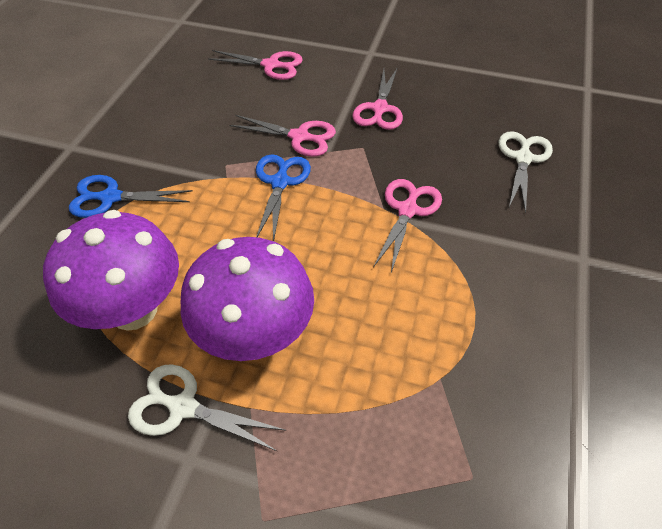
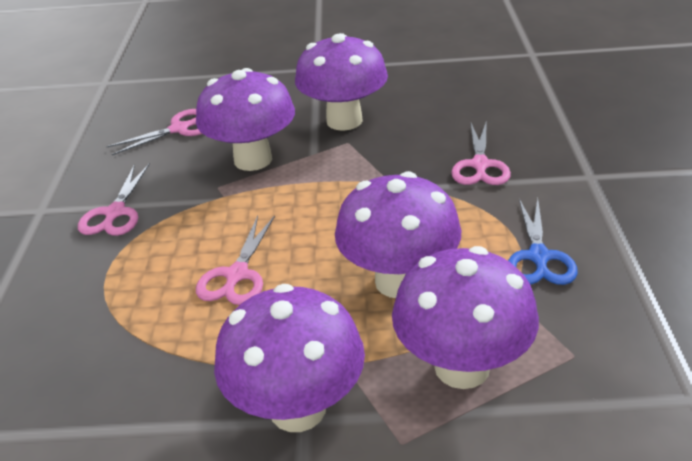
blue scissors: [69,175,193,218] [256,154,311,241] = 2 -> [508,198,578,285] = 1
purple mushroom: [43,210,179,331] [180,237,314,361] = 2 -> [196,68,295,171] [214,284,365,432] [295,33,388,131] [335,171,461,298] [392,246,539,389] = 5
white scissors: [128,364,286,452] [498,131,553,214] = 2 -> none = 0

